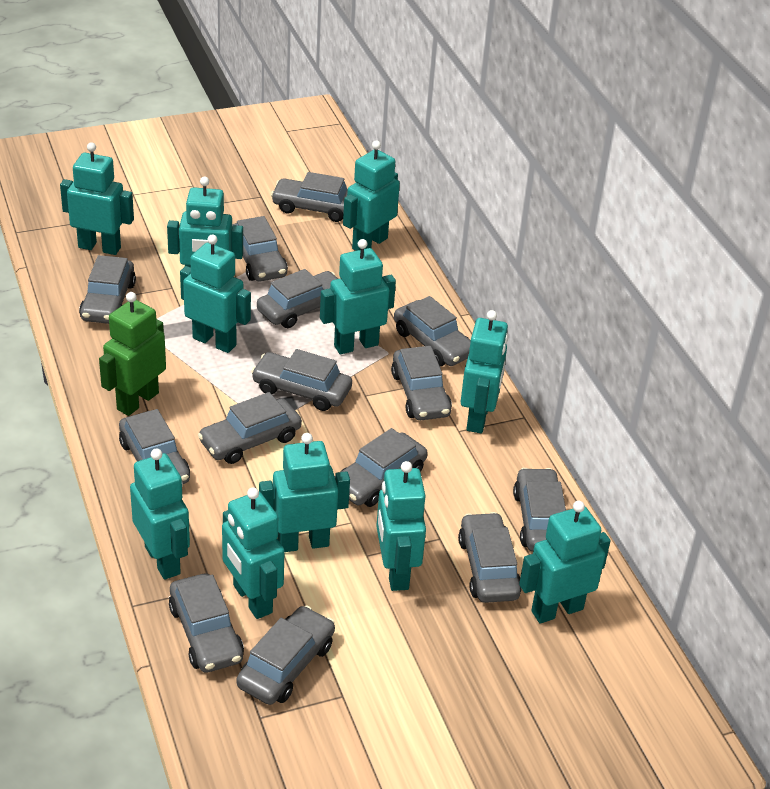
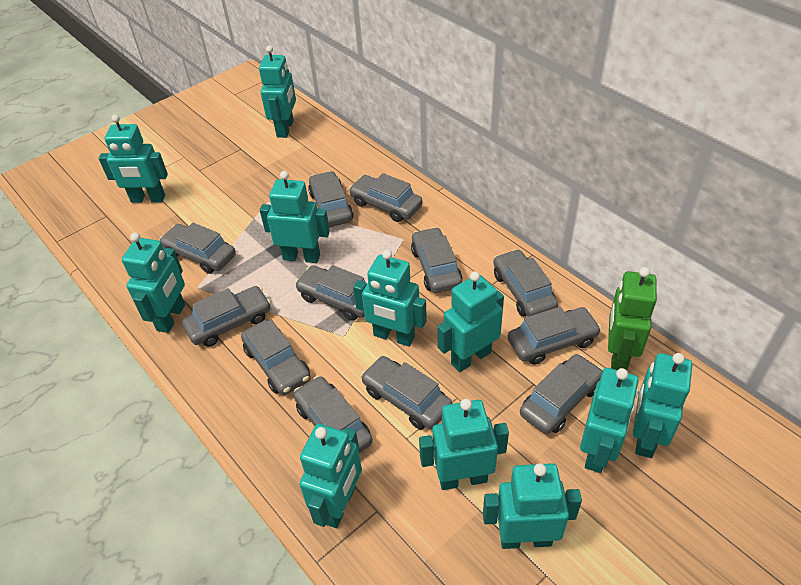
grey car: [79,255,136,324] [119,409,190,484] [169,573,244,673] [198,392,302,464] [232,216,288,281] [237,605,335,705] [251,349,352,411] [257,269,338,328] [271,172,348,222] [340,428,427,507] [391,346,452,420] [394,296,471,367] [458,512,521,603] [513,468,566,551] = 14 -> [159,223,236,274] [182,286,271,347] [241,320,311,395] [294,376,373,453] [295,265,365,321] [308,171,353,227] [349,173,423,222] [361,356,452,430] [411,227,463,293] [493,249,558,317] [508,306,601,365] [520,354,603,434] = 12

